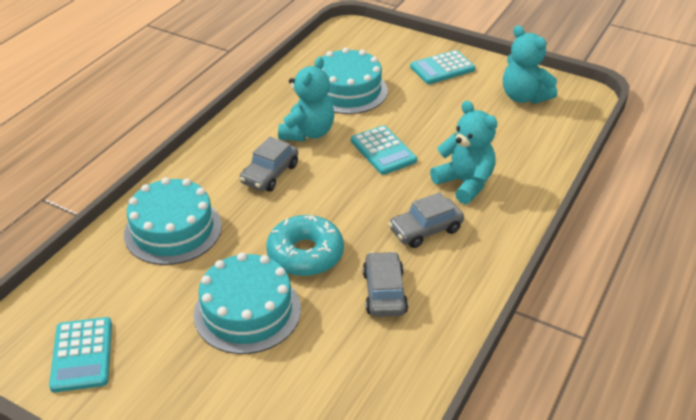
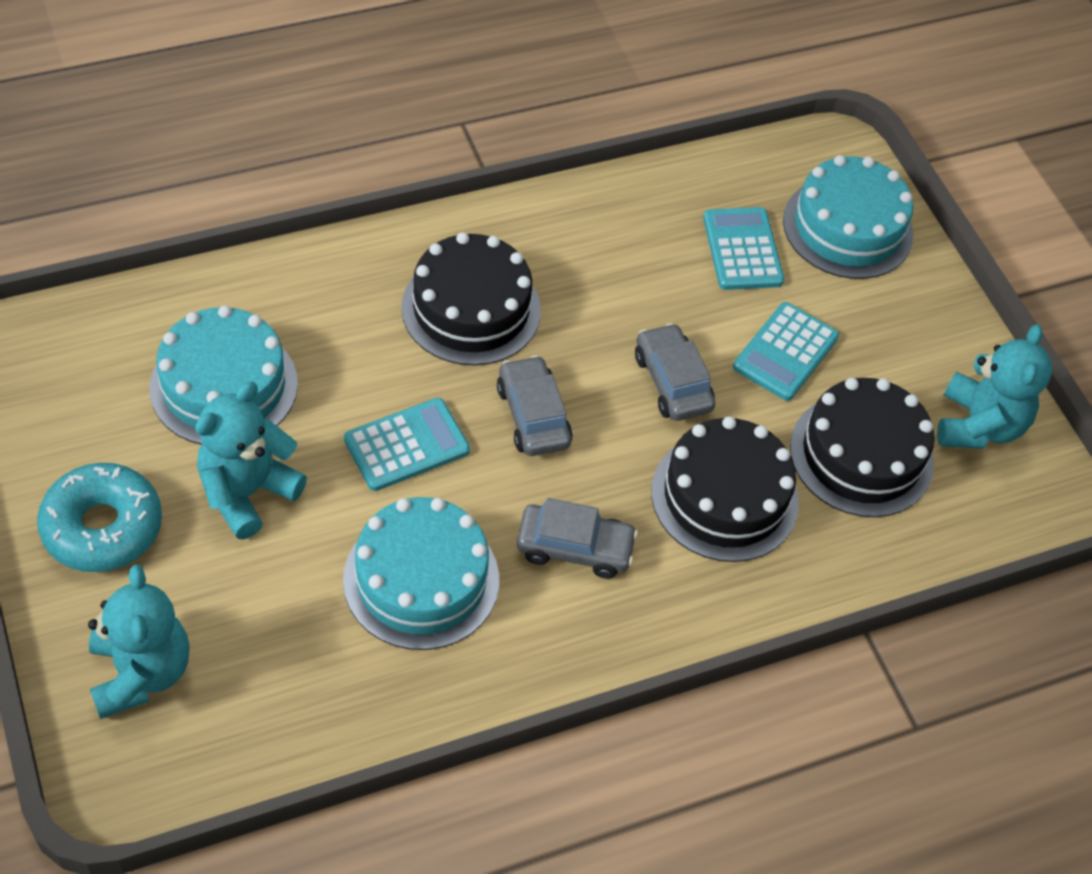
black cake: none = 0 -> [401,232,541,365] [651,416,799,562] [790,378,934,517] = 3

